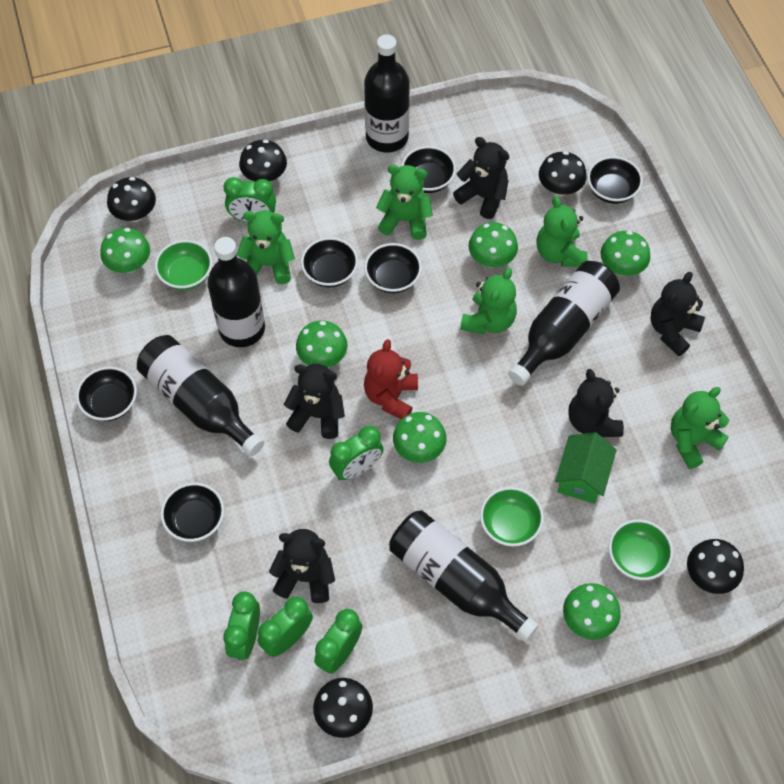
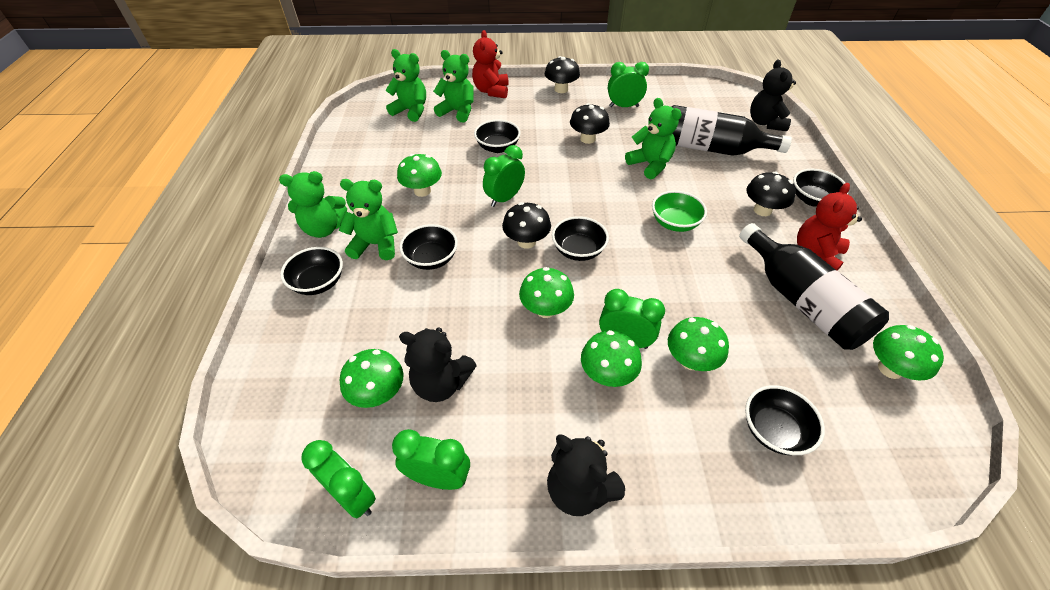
black bottle: [137,335,264,456] [207,237,265,347] [364,34,410,152] [389,510,539,642] [508,261,620,386] = 5 -> [671,105,792,156] [739,223,889,350] = 2
black mushroom: [107,177,156,222] [239,140,287,183] [313,678,373,738] [539,151,587,196] [687,539,744,594] = 5 -> [502,202,551,249] [545,56,580,93] [570,103,610,144] [746,172,796,216] = 4
black teddy bear: [269,529,335,603] [284,364,345,439] [453,137,509,219] [568,369,624,437] [650,272,705,356] = 5 -> [399,328,477,402] [547,434,625,516] [750,59,796,131] = 3
green bowl: [155,240,212,290] [480,487,544,547] [609,519,673,580] = 3 -> [652,191,707,232] = 1
green house: [555,432,617,504] = 1 -> none = 0
red teddy bear: [364,339,418,419] = 1 -> [472,30,509,98] [797,183,862,271] = 2

